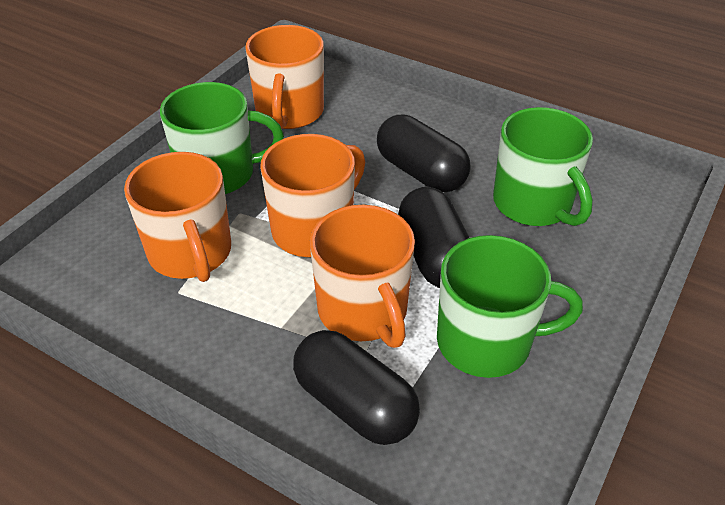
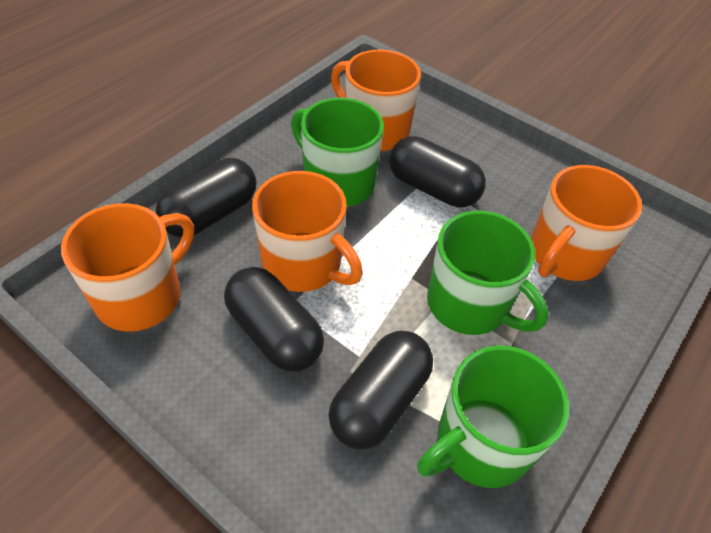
black capsule: [293,330,420,445] [377,115,470,192] [398,187,469,288] = 3 -> [156,158,257,238] [224,267,324,372] [329,331,433,449] [389,136,486,207] = 4

